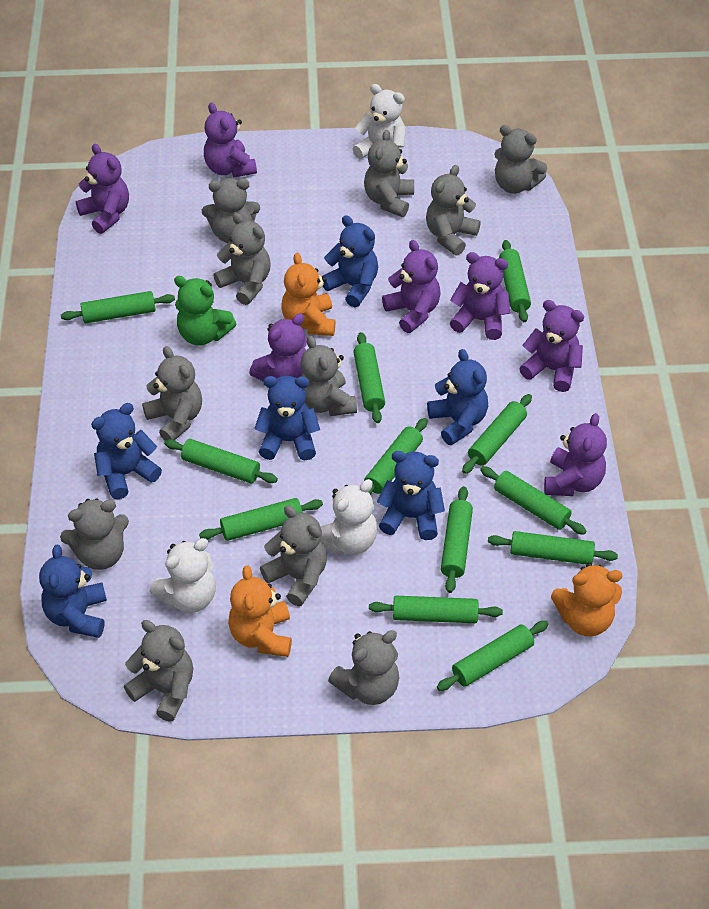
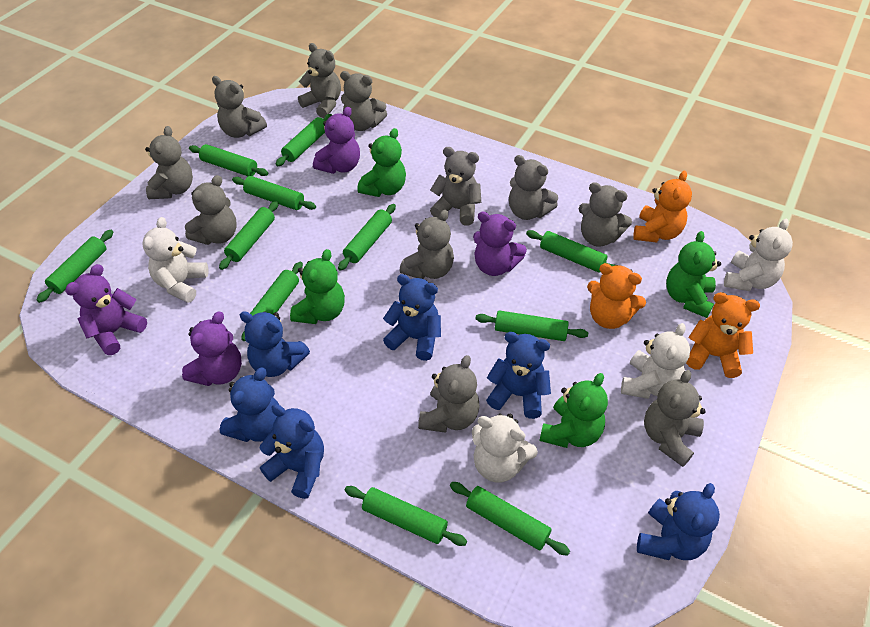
green rolling pin: [61,291,175,323] [164,439,278,483] [199,498,323,541] [353,332,385,423] [364,418,427,495] [369,596,503,623] [437,621,548,691] [441,486,473,593] [462,394,532,474] [480,466,586,535] [488,531,618,564] [499,240,531,322] = 12 -> [37,230,113,303] [189,144,268,176] [219,201,279,270] [232,176,316,210] [241,262,303,341] [276,114,332,166] [338,204,396,271] [345,486,467,546] [450,482,570,556] [475,310,588,341] [526,230,615,273] = 11
green teddy bear: [174,276,236,346] = 1 -> [290,249,345,324] [357,128,406,197] [539,373,608,448] [666,231,721,318] = 4
purple teddy bear: [76,144,129,234] [204,103,257,177] [249,313,307,382] [382,240,441,333] [450,252,510,340] [519,300,584,392] [544,413,607,496] = 7 -> [65,264,147,355] [182,311,242,386] [313,107,360,174] [473,211,527,276] = 4
white teddy bear: [150,538,216,613] [320,479,377,555] [353,84,406,159] = 3 -> [143,217,208,303] [472,413,538,483] [621,323,690,399] [724,219,793,291] = 4

